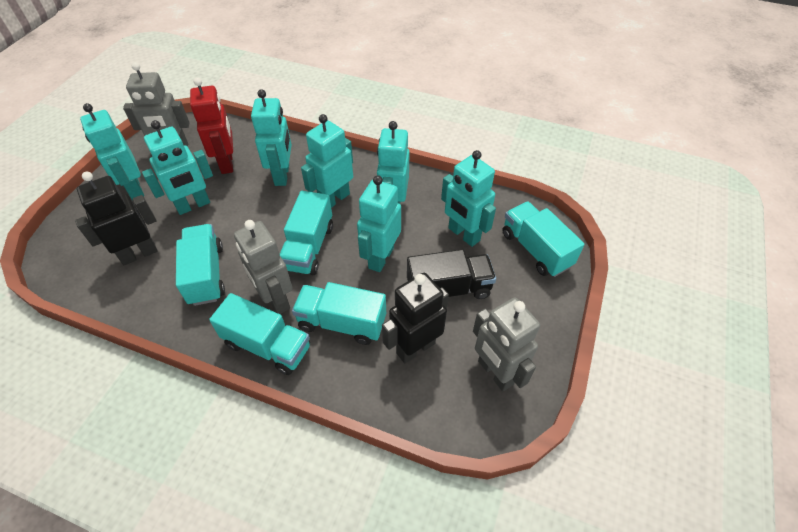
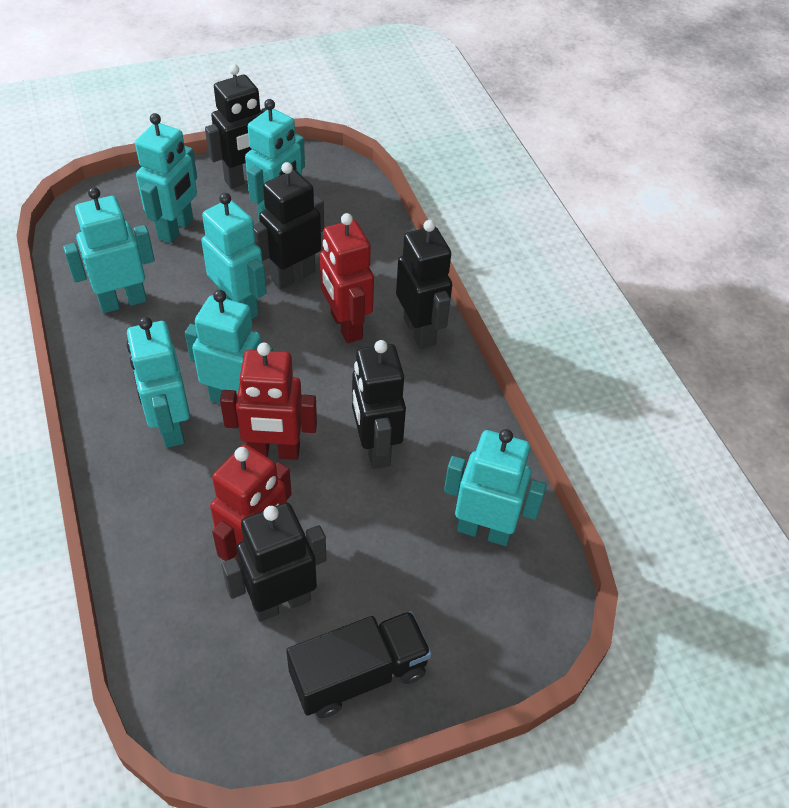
black robot: [75,172,158,265] [382,273,449,363] = 2 -> [205,64,267,189] [221,503,326,622] [254,162,324,289] [352,340,406,469] [396,220,452,349] = 5
grey robot: [123,62,190,147] [234,220,293,314] [473,298,540,391] = 3 -> none = 0
red robot: [190,77,233,174] = 1 -> [210,444,292,562] [220,343,317,460] [320,213,374,343] = 3
turquoise truck: [176,224,225,306] [209,293,310,375] [280,191,333,275] [292,282,386,345] [502,201,585,277] = 5 -> none = 0

